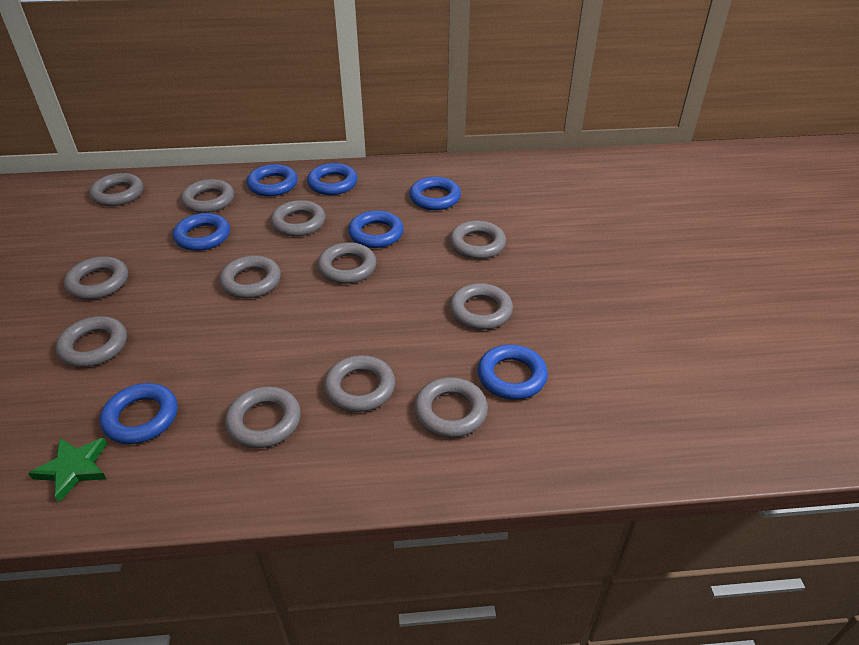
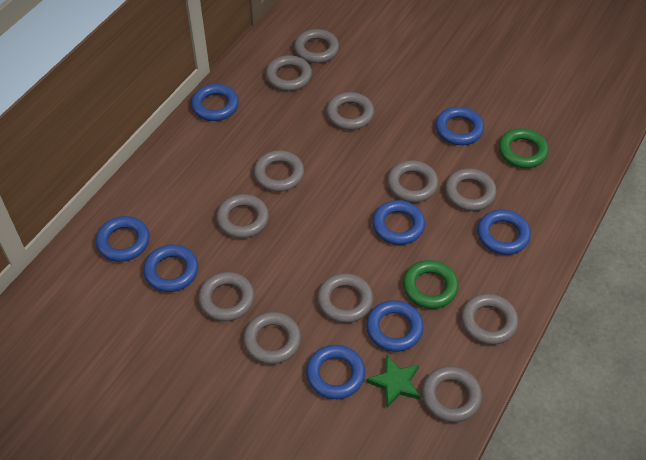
blue ring: [100,383,178,444] [173,213,230,251] [247,164,298,196] [307,163,358,195] [348,210,404,248] [409,177,461,210] [478,344,548,400] = 7 -> [96,216,150,262] [143,244,198,292] [191,84,239,121] [306,345,365,399] [366,300,424,352] [372,200,425,245] [435,107,484,145] [477,209,531,255] = 8
green ring: none = 0 -> [403,260,459,309] [499,128,549,168] = 2

